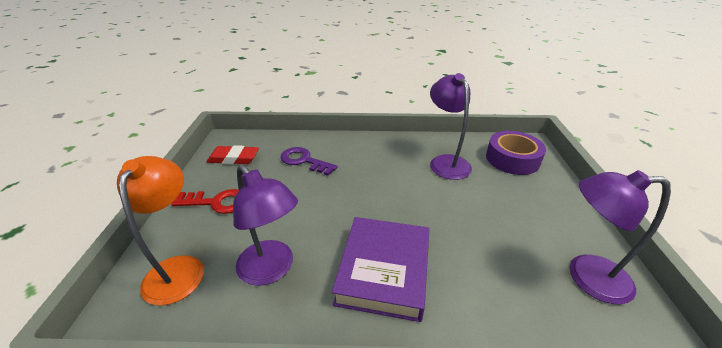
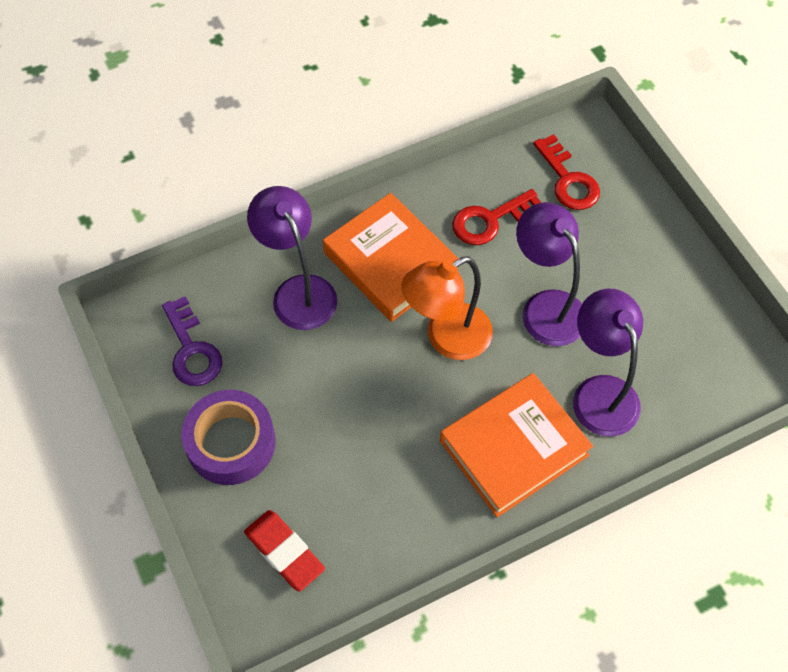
orange book: none = 0 -> [323,193,459,322] [440,373,593,517] = 2
purple book: [332,217,429,322] = 1 -> none = 0
red key: [171,189,239,214] = 1 -> [452,189,542,245] [533,134,600,210] = 2

